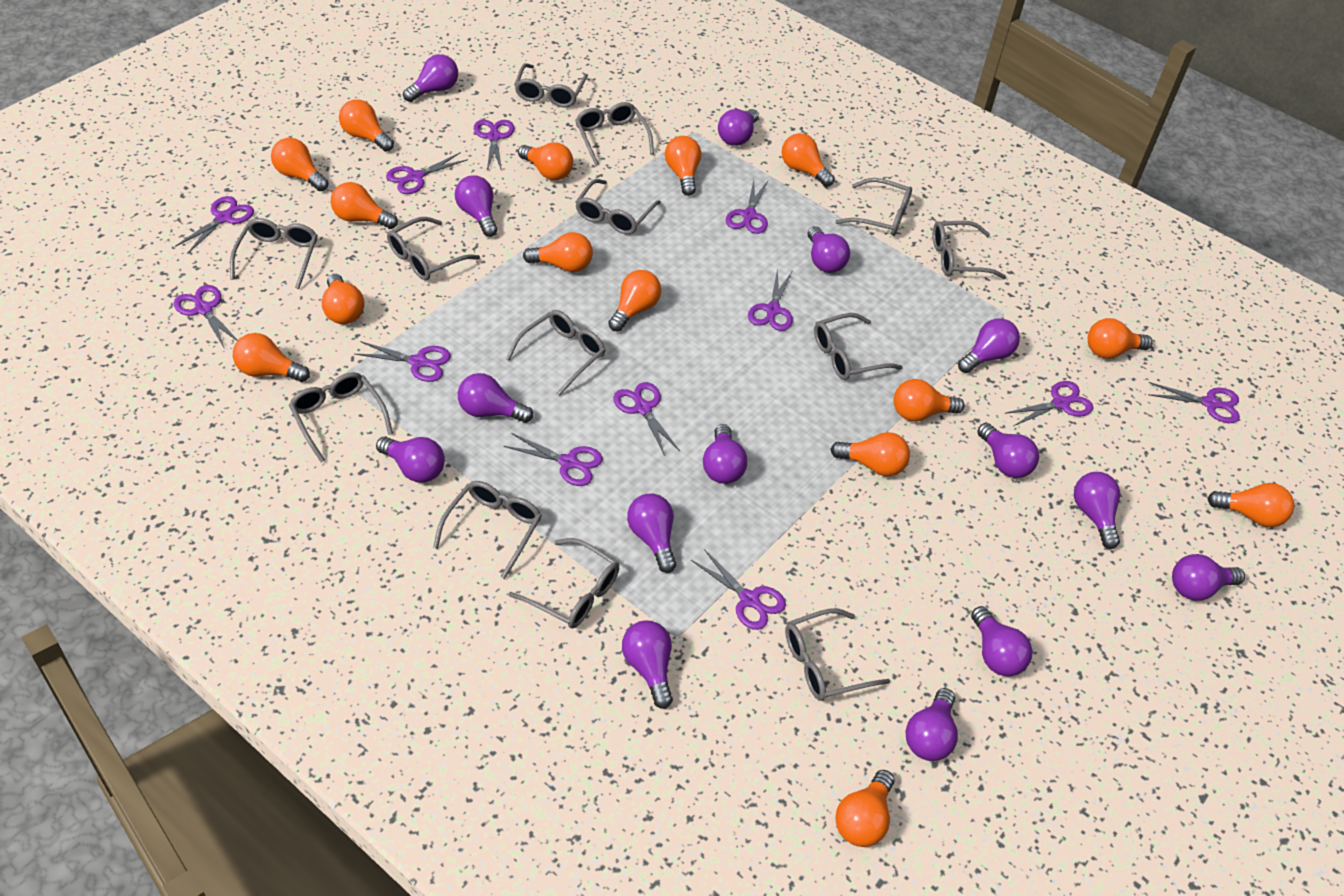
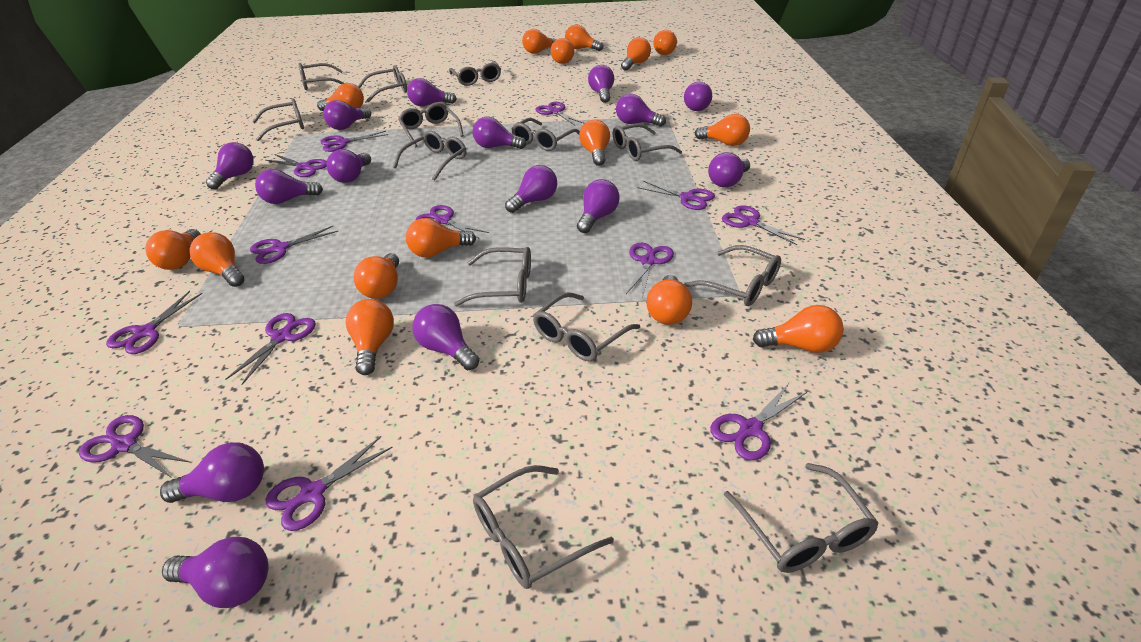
purple scissors: [174,285,238,349] [175,196,254,254] [354,341,451,382] [386,153,468,194] [474,120,515,171] [503,433,603,486] [613,382,680,456] [691,549,786,630] [726,180,768,234] [748,268,793,331] [1004,381,1093,426] [1148,382,1240,423] = 12 -> [79,415,191,478] [106,291,202,354] [225,313,316,385] [250,226,338,264] [265,154,327,177] [266,436,393,531] [320,131,388,152] [415,205,489,239] [535,102,585,125] [626,243,674,298] [637,181,715,210] [710,382,807,460] [722,205,805,245] = 13

